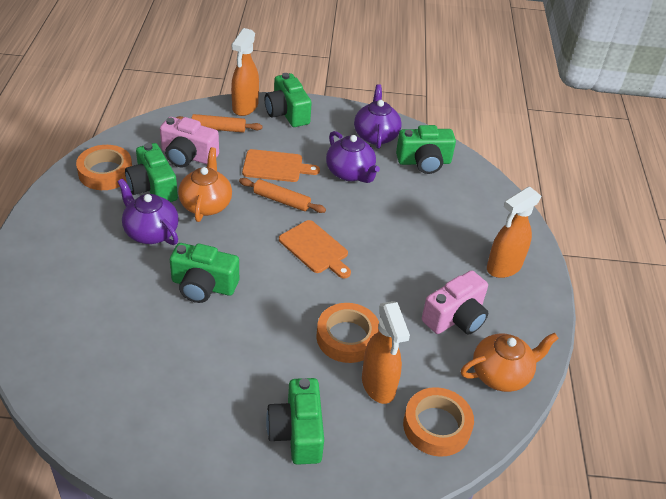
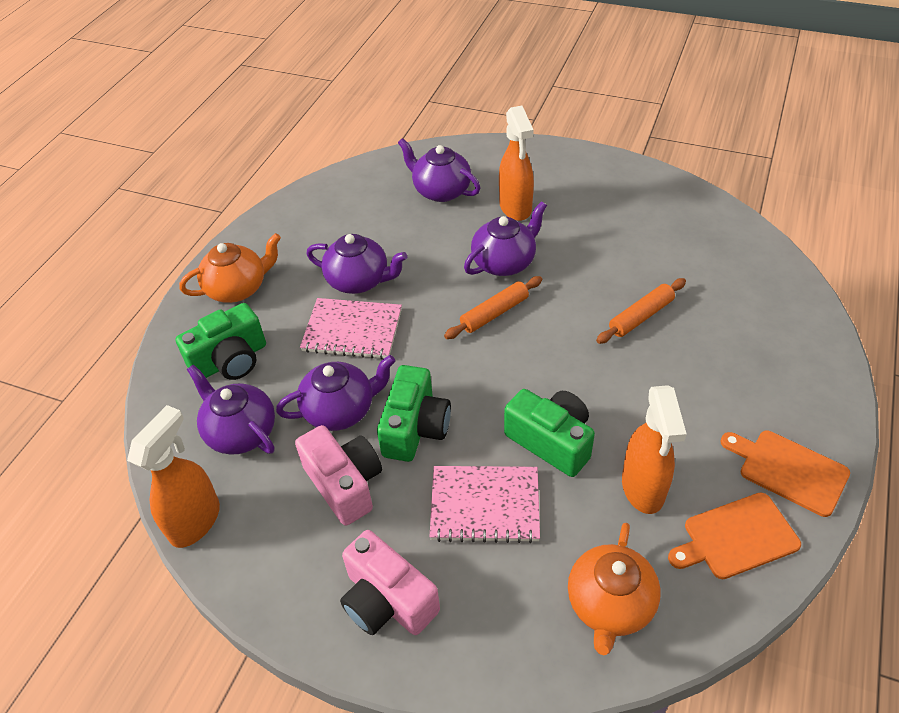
green camera: [125,143,178,202] [170,243,239,303] [265,73,312,127] [266,378,324,465] [396,125,456,174] = 5 -> [175,303,266,380] [377,365,451,462] [504,389,595,477] = 3
orange tape: [76,145,132,190] [317,303,379,363] [403,387,474,457] = 3 -> none = 0
pink notebook: none = 0 -> [300,298,402,359] [430,466,540,543] = 2
purple teapot: [117,178,179,245] [326,131,380,183] [354,84,402,149] = 3 -> [187,365,275,454] [276,355,395,431] [306,234,407,294] [398,138,480,202] [464,201,547,276] = 5

